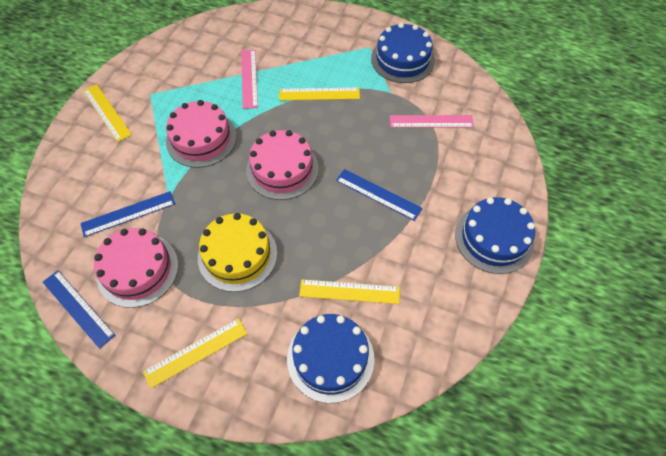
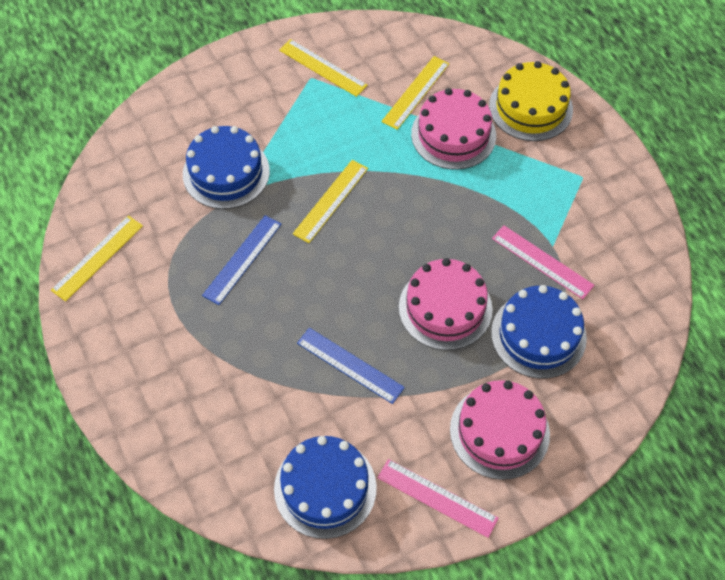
blue ruler: [42,270,115,349] [80,191,175,237] [336,169,422,221] = 3 -> [202,215,282,305] [297,328,405,404] = 2

